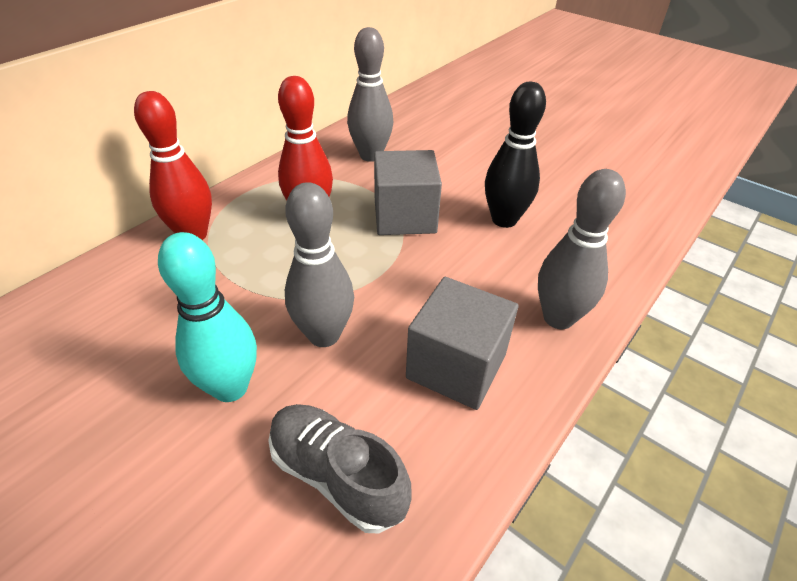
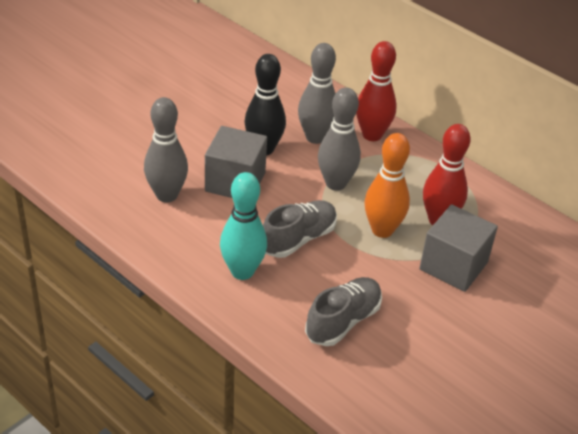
grey shoe: [268,404,412,534] = 1 -> [263,200,337,258] [305,277,382,346] = 2
orange bowling pin: none = 0 -> [365,133,410,238] = 1

